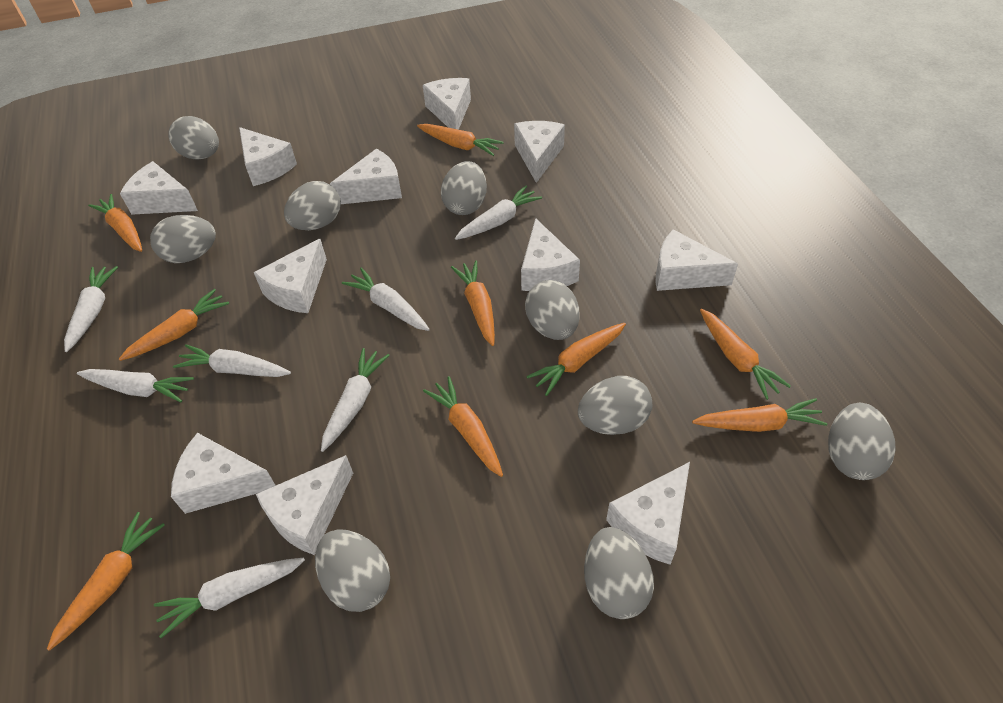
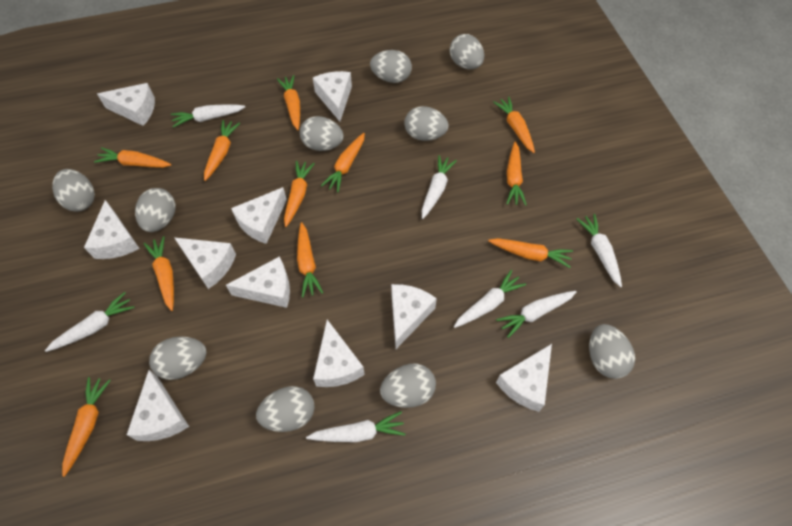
grey egg: [150,215,216,263] [168,116,219,160] [284,181,341,230] [315,529,390,612] [441,161,487,215] [525,280,580,340] [578,376,652,435] [584,527,654,619] [828,403,896,480] = 9 -> [52,169,95,212] [135,188,175,232] [149,336,206,380] [256,386,315,432] [300,116,344,151] [370,50,412,83] [380,364,436,408] [404,106,449,141] [450,34,484,69] [589,324,635,379] = 10
orange carrot: [47,512,165,651] [88,194,142,252] [119,289,229,361] [417,124,503,156] [423,376,503,477] [451,260,495,346] [526,323,626,396] [692,398,827,432] [700,309,791,400] = 9 -> [62,377,111,477] [94,147,171,168] [144,236,174,311] [204,120,240,181] [277,75,300,130] [284,161,315,227] [297,222,323,297] [321,133,365,192] [488,238,573,268] [493,97,535,153] [506,142,527,206] = 11
white cheese: [120,161,198,215] [171,433,276,514] [239,127,297,186] [254,239,327,313] [256,455,353,555] [330,148,402,204] [423,78,471,130] [514,121,565,183] [521,218,580,291] [606,462,690,565] [655,229,738,291] = 11 -> [84,200,140,259] [97,83,155,126] [127,370,189,441] [174,237,236,289] [226,257,290,308] [231,187,287,244] [313,71,352,121] [313,320,365,387] [391,284,437,349] [496,344,552,412] = 10

